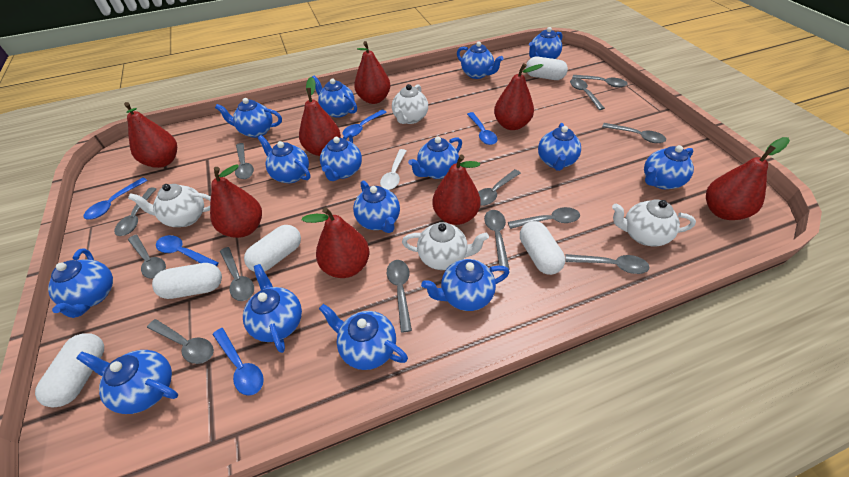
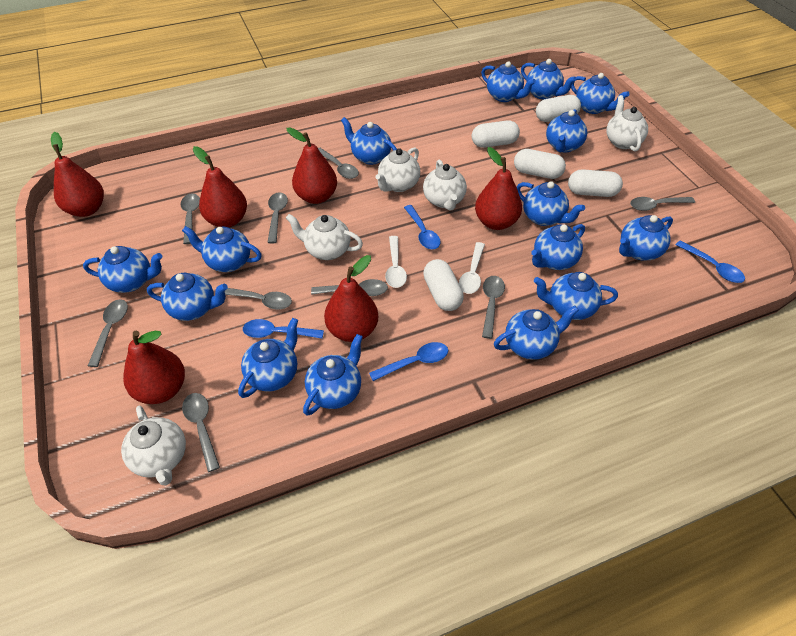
blue spoon: [84,177,148,220] [156,235,219,266] [213,328,264,396] [342,110,387,137] [467,112,497,145] = 5 -> [243,319,324,339] [369,342,448,381] [404,205,441,249] [675,240,745,283] = 4
grey spoon: [114,188,156,236] [128,235,166,279] [147,319,214,364] [220,247,254,301] [235,143,254,179] [387,260,412,332] [478,169,521,206] [484,210,510,270] [508,207,580,229] [565,254,649,274] [570,78,605,110] [572,75,628,88] [602,123,666,143] = 13 -> [88,299,128,367] [180,193,200,244] [182,393,220,472] [225,288,292,310] [267,192,288,244] [311,279,388,296] [318,148,359,179] [482,276,505,339] [630,197,695,211] = 9
red pear: [124,102,177,168] [210,164,262,238] [299,77,341,156] [302,207,369,278] [354,41,391,104] [433,154,481,225] [494,63,543,130] [706,137,790,220] = 8 -> [51,132,104,217] [123,331,185,404] [193,146,247,228] [286,127,337,204] [324,255,378,342] [475,147,522,230] = 6
white spoon: [380,149,406,190] = 1 -> [385,236,407,288] [459,242,485,294] = 2
white teapot: [128,184,211,227] [392,84,428,124] [402,222,489,270] [612,199,696,246] = 4 -> [121,406,186,486] [286,214,363,260] [375,148,420,192] [423,159,467,211] [606,95,648,152] = 5

